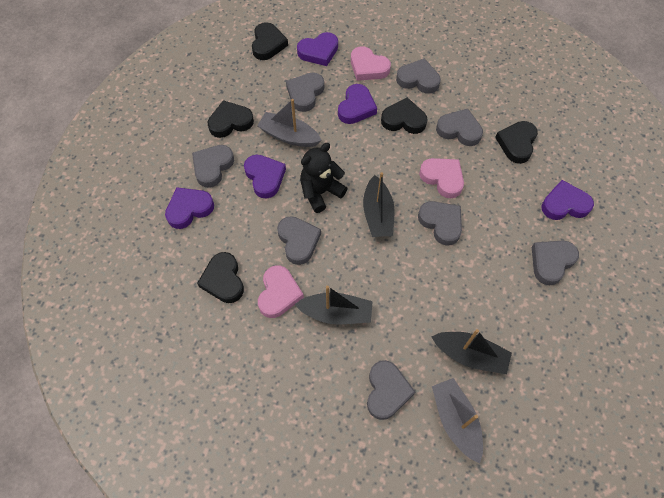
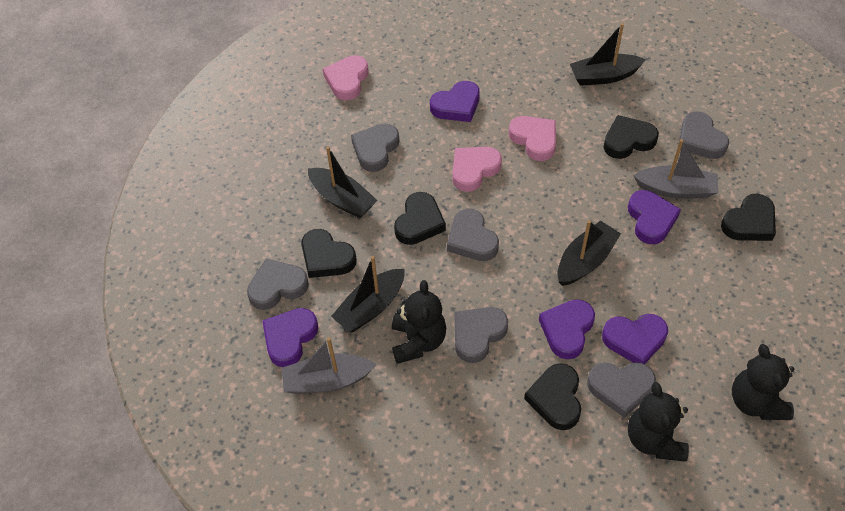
black boat: [295,286,373,324] [363,172,395,237] [431,329,512,374] = 3 -> [308,146,378,218] [331,256,405,332] [558,220,621,286] [570,23,646,86] = 4
black teddy bear: [300,143,347,213] = 1 -> [392,280,446,364] [628,382,689,462] [732,344,794,420] = 3
grey heart: [192,145,234,188] [277,216,321,265] [286,73,324,112] [367,360,415,420] [396,58,441,94] [418,201,462,246] [436,109,483,146] [532,241,579,285] = 8 -> [247,259,309,310] [351,124,400,172] [447,209,499,261] [455,307,508,363] [587,362,656,418] [679,111,729,159] = 6

